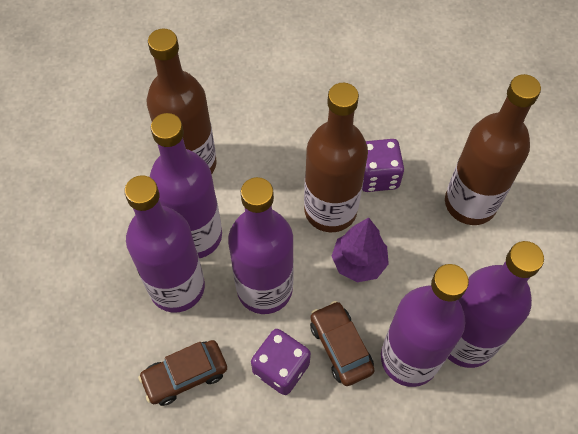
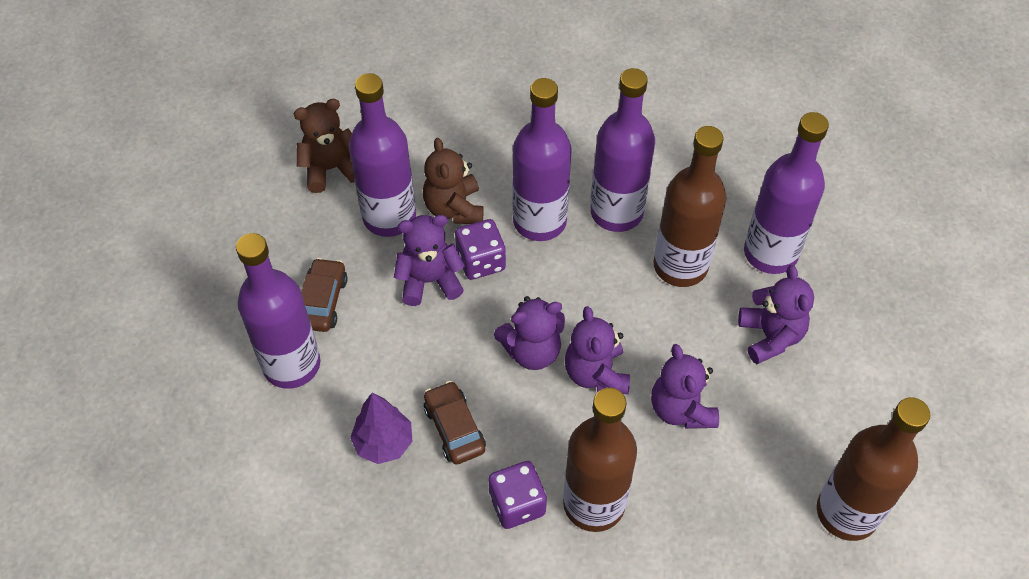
brown teddy bear: none = 0 -> [293,99,355,193] [423,138,484,224] = 2
purple teddy bear: none = 0 -> [394,215,465,306] [494,296,565,370] [565,306,630,394] [651,344,719,429] [738,265,814,364] = 5

